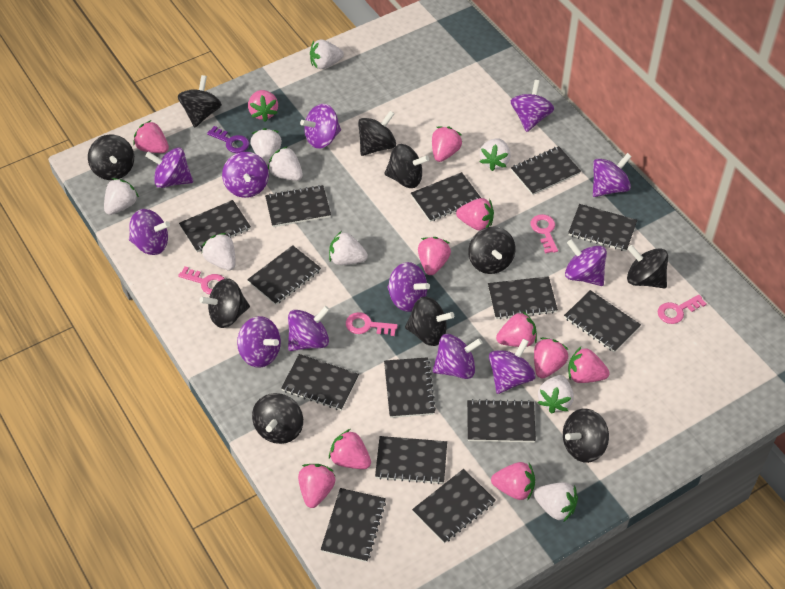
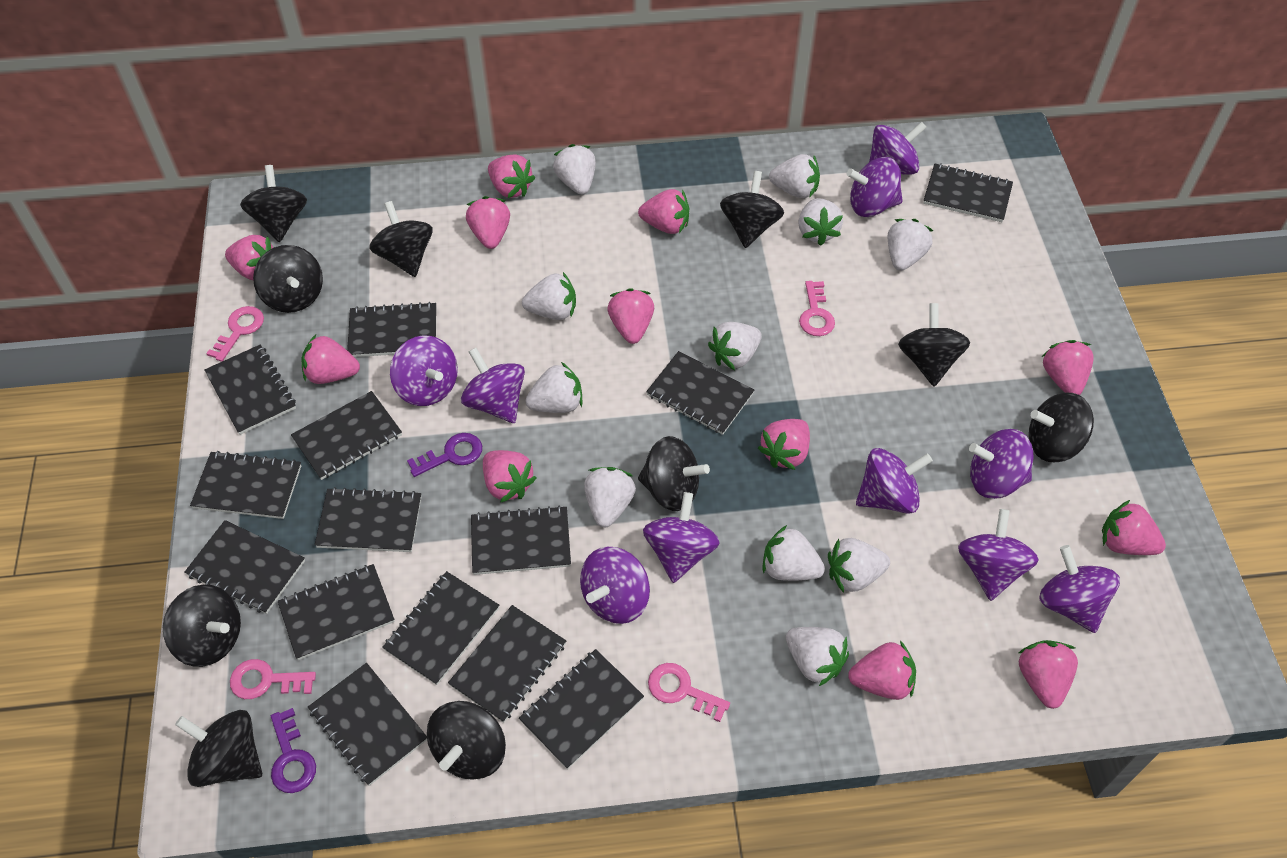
pink strawberry: [133,120,169,153] [248,90,278,122] [298,464,336,508] [329,429,371,469] [418,237,451,275] [432,127,462,162] [456,198,494,231] [491,462,535,500] [496,311,537,347] [534,338,568,379] [568,347,610,383] = 11 -> [225,235,273,280] [301,335,360,384] [466,196,510,249] [483,450,536,503] [488,154,535,198] [607,288,654,344] [638,189,689,234] [758,419,810,470] [848,641,916,700] [1019,640,1078,709] [1042,340,1094,395] [1102,500,1166,555] = 12
purple key: [207,126,249,153] = 1 -> [271,708,316,793] [407,433,482,477] = 2
purple spinning top: [129,209,170,255] [145,148,193,188] [222,152,269,198] [237,316,281,368] [288,306,330,351] [300,104,341,149] [387,262,430,312] [433,334,483,379] [489,339,535,394] [511,80,554,132] [565,239,607,286] [593,153,632,197] = 12 -> [390,335,458,406] [461,348,525,423] [580,547,650,624] [643,492,720,583] [847,157,903,217] [856,448,933,514] [869,122,927,175] [958,509,1039,601] [969,429,1033,499] [1039,545,1120,633] = 10
white strawberry: [104,178,139,215] [202,233,236,271] [250,128,282,165] [268,146,303,181] [310,39,344,69] [329,231,368,265] [480,138,511,171] [534,482,578,522] [538,375,574,414] = 9 -> [522,272,576,320] [525,362,582,413] [553,144,596,195] [584,467,636,527] [708,322,762,370] [763,525,825,581] [769,154,820,198] [786,627,849,686] [798,198,843,246] [828,538,890,593] [888,219,933,271] = 11

